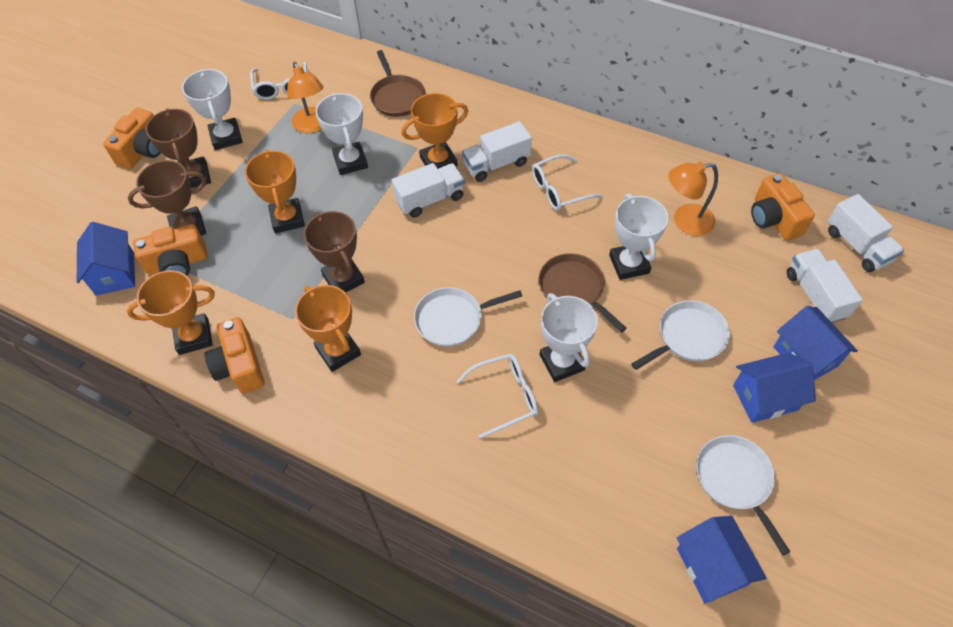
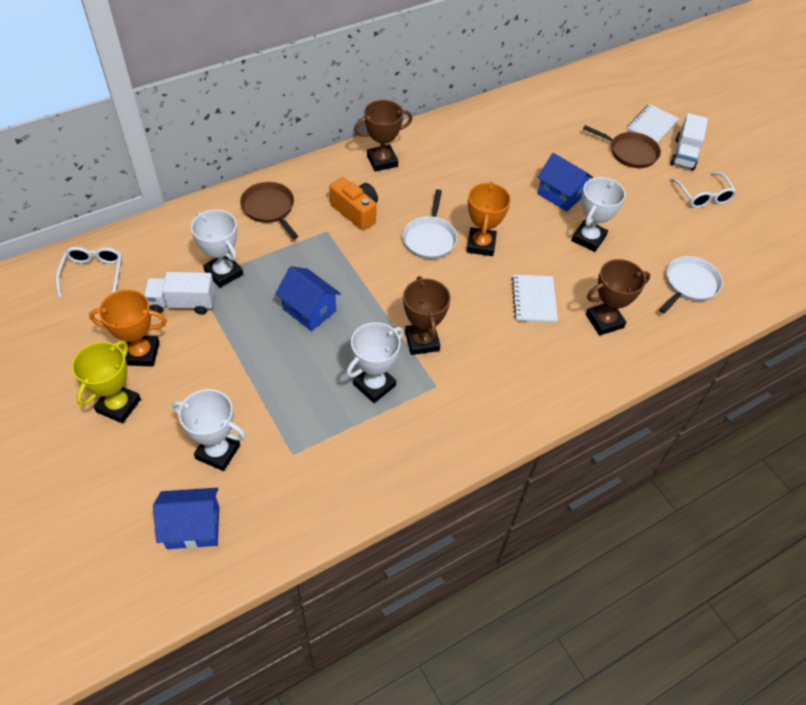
blue house: [77,222,135,296] [677,516,767,603] [733,353,816,423] [773,306,858,380] = 4 -> [153,488,219,549] [275,266,341,331] [537,153,594,212] = 3
orange camera: [103,108,161,169] [133,224,208,276] [204,317,264,394] [751,173,815,241] = 4 -> [329,177,378,230] = 1
orange lamp: [287,62,323,133] [668,162,718,236] = 2 -> none = 0
orange trophy: [127,270,215,355] [245,150,305,233] [295,285,361,372] [402,93,468,169] = 4 -> [89,290,167,367] [466,182,511,256] = 2
white glasses: [250,62,307,100] [456,354,538,439] [532,154,603,211] = 3 -> [56,247,122,298] [670,172,737,208] = 2
white notebook: none = 0 -> [512,274,558,323] [627,104,679,143] = 2
white pan: [414,287,522,347] [631,300,730,370] [696,435,790,556] = 3 -> [403,190,457,259] [659,256,723,313] = 2
white truck: [392,163,465,218] [462,121,532,182] [787,249,863,323] [827,194,904,272] = 4 -> [144,272,215,315] [671,113,708,170] = 2
yellow trophy: none = 0 -> [72,340,141,423] = 1

